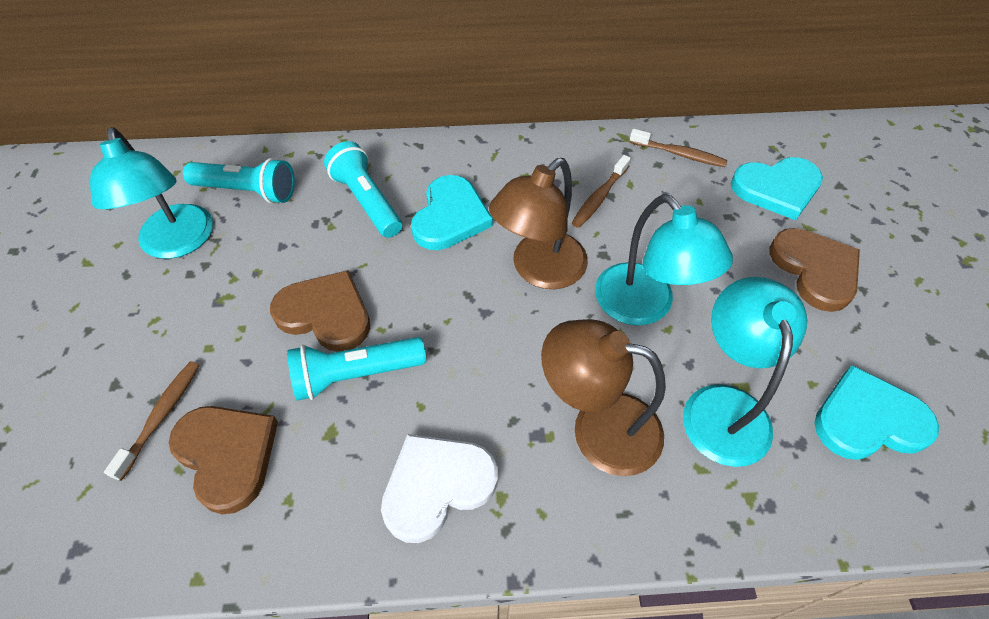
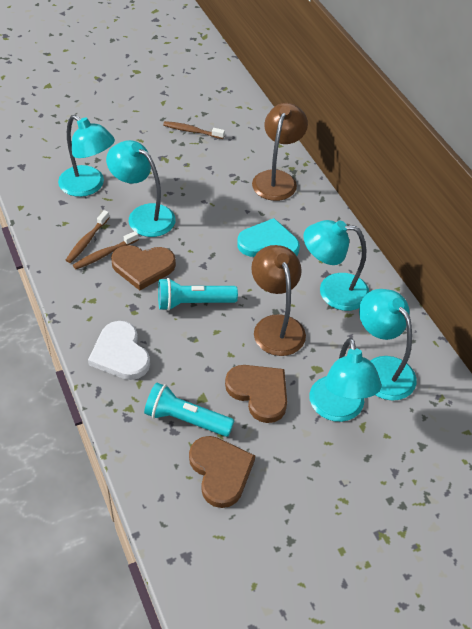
turquoise flashlight: [183,158,295,204] [287,337,426,401] [324,141,402,238] = 3 -> [144,382,234,437] [158,278,238,311] = 2
turquoise heart: [411,175,493,250] [731,157,823,220] [814,365,939,460] = 3 -> [237,218,300,257] = 1
turquoise lamp: [90,127,213,259] [595,194,733,326] [683,277,807,467] = 3 -> [58,115,115,197] [106,140,176,237] [303,220,369,311] [309,338,382,422] [359,289,416,401] = 5

